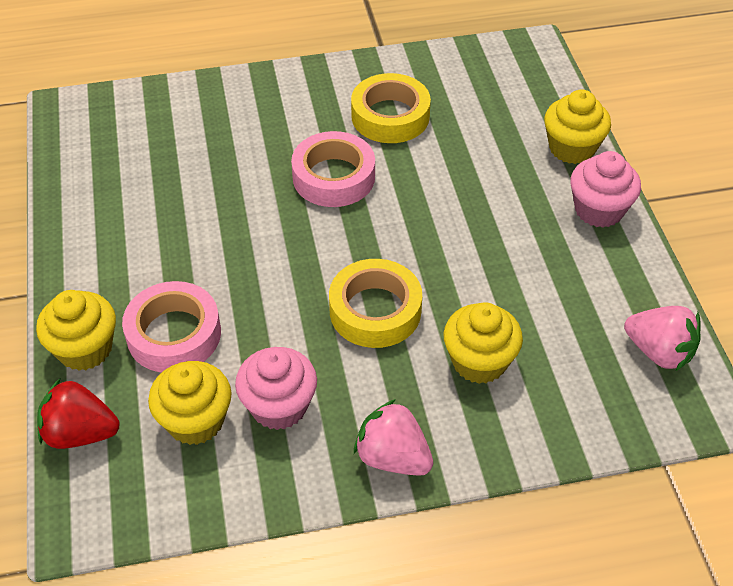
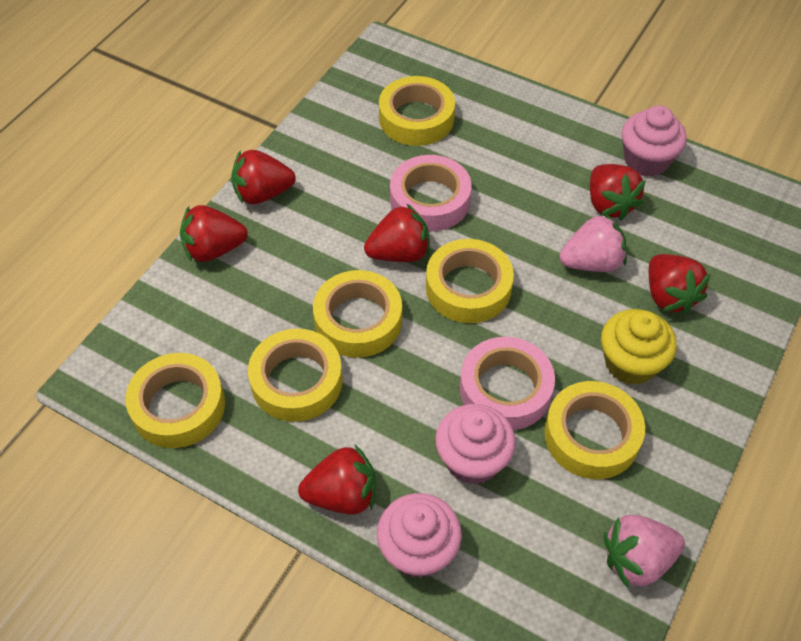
pink cupcake: [235,347,317,430] [570,151,641,228] = 2 -> [377,493,462,578] [435,404,516,484] [622,105,687,177] = 3
red strawberry: [37,378,120,449] = 1 -> [180,205,248,262] [231,150,296,204] [298,445,376,515] [364,203,430,262] [590,164,646,220] [649,254,711,315] = 6
yellow cupcake: [36,290,116,371] [148,361,232,445] [443,303,523,384] [544,90,611,164] = 4 -> [601,309,677,385] = 1
yellow tape: [329,259,422,348] [351,73,431,143] = 2 -> [125,353,225,448] [248,329,343,422] [313,270,402,358] [379,76,455,146] [426,239,514,323] [544,381,645,479] = 6

